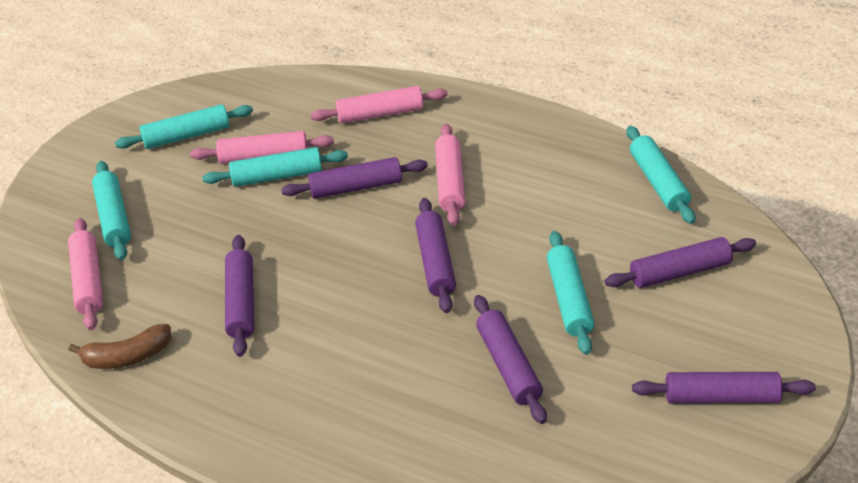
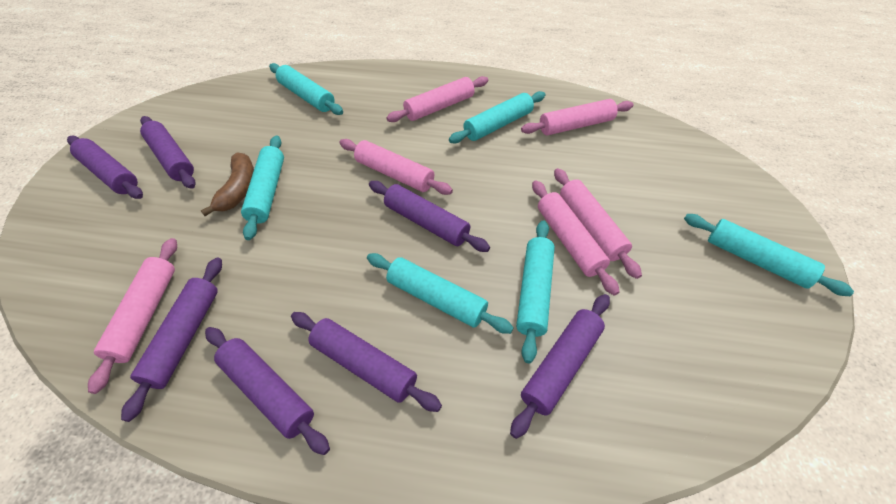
pink rolling pin: [68,218,103,330] [190,131,334,164] [311,86,448,124] [435,124,465,226] = 4 -> [88,238,177,394] [339,139,453,195] [386,76,488,122] [521,99,634,135] [532,180,619,296] [554,168,642,279] = 6
purple rolling pin: [225,235,254,357] [281,157,428,199] [415,198,456,313] [474,295,547,424] [605,237,756,288] [632,372,816,404] = 6 -> [67,136,143,199] [121,257,222,422] [140,116,195,189] [205,327,330,455] [291,312,442,412] [369,181,490,252] [510,294,610,439] = 7
turquoise rolling pin: [92,161,131,260] [115,104,253,149] [202,147,348,187] [547,231,594,355] [627,126,695,224] = 5 -> [241,135,284,240] [269,63,343,115] [367,253,514,334] [449,91,545,143] [516,221,555,363] [684,214,854,296] = 6

